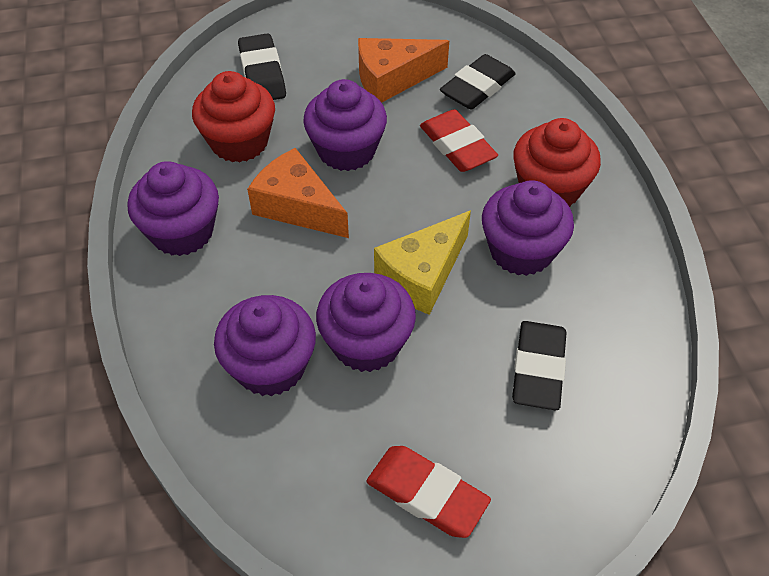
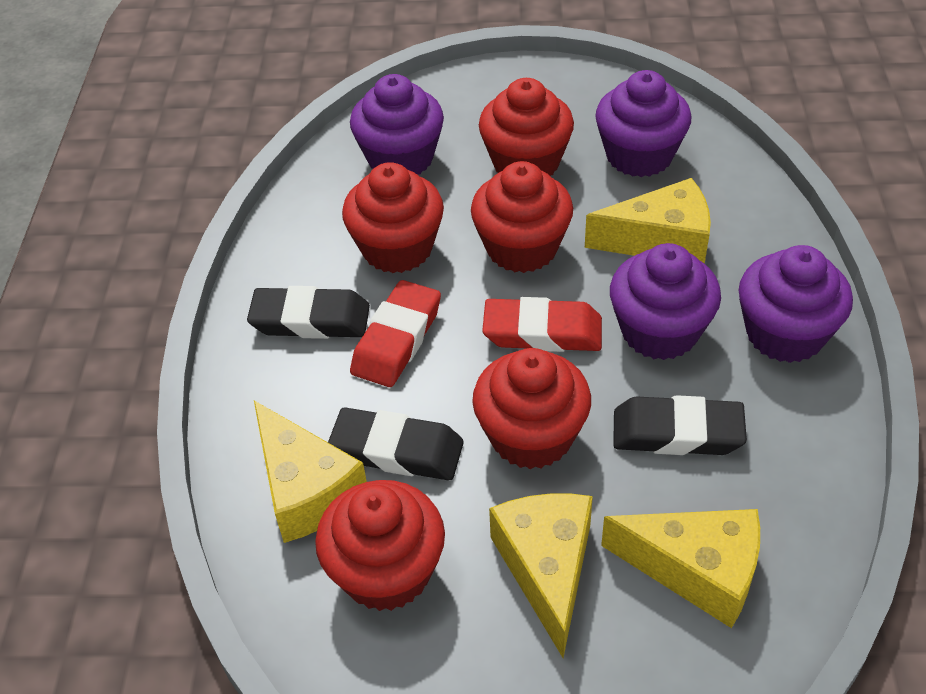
orange cheese: [247,148,349,238] [358,38,449,103] = 2 -> none = 0
purple cupcake: [127,161,219,256] [214,295,316,396] [303,79,387,171] [316,273,416,372] [482,180,574,276] = 5 -> [350,74,444,175] [595,70,691,177] [610,243,721,360] [739,245,853,363] = 4
red cupcake: [192,71,275,163] [513,118,601,207] = 2 -> [315,480,445,611] [342,162,444,273] [471,161,573,273] [472,348,591,469] [479,78,574,176] = 5
yellow cheese: [374,211,471,315] = 1 -> [254,401,367,543] [489,494,593,658] [585,178,711,264] [601,509,760,628] = 4

